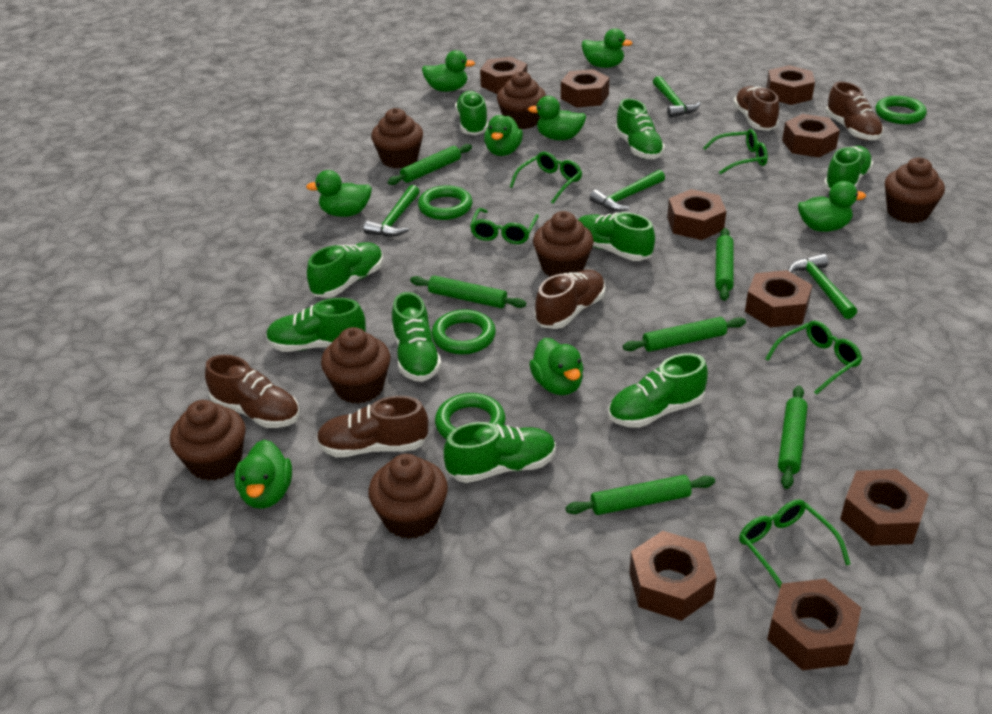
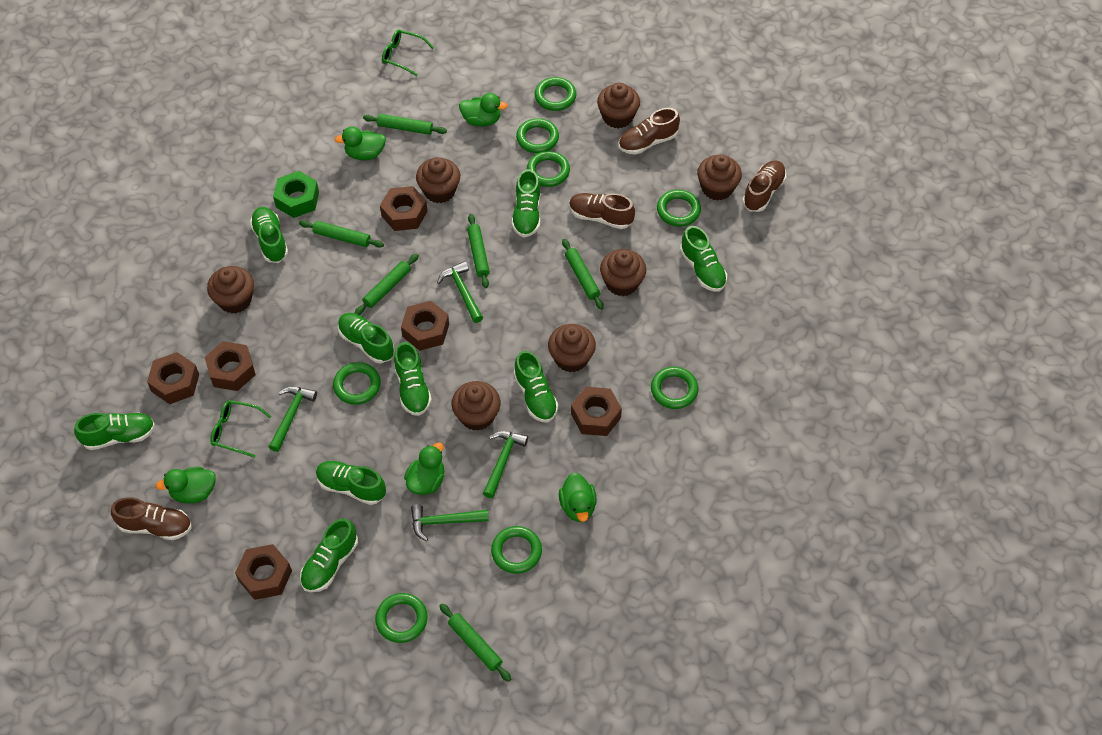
brown nut: [480,57,527,94] [561,69,610,107] [629,531,717,621] [667,189,726,240] [745,270,812,327] [766,65,815,105] [767,579,861,670] [782,114,840,157] [840,469,929,546] = 9 -> [147,352,199,404] [205,341,256,391] [235,544,292,600] [380,186,427,231] [401,301,449,351] [571,387,622,436] = 6
brown shoe: [205,355,299,428] [316,396,428,457] [535,270,605,329] [733,86,779,131] [826,81,884,140] = 5 -> [111,497,191,540] [569,193,635,229] [619,108,680,154] [742,160,786,212] = 4
green duck: [235,440,292,509] [306,170,372,217] [422,50,475,92] [484,115,523,156] [528,96,586,140] [529,338,584,395] [582,28,632,68] [798,181,866,232] = 8 -> [156,467,216,503] [335,127,386,160] [404,442,444,495] [459,93,507,126] [559,473,597,522] = 5
green glasses: [470,208,539,244] [510,152,582,204] [703,129,768,175] [739,499,850,588] [765,321,862,395] = 5 -> [210,400,272,458] [382,30,434,76] = 2
green nut: none = 0 -> [273,171,319,218] = 1
green ring: [418,185,472,220] [431,309,496,354] [435,393,506,440] [875,96,927,124] = 4 -> [333,362,381,405] [375,593,428,643] [491,526,542,574] [516,118,559,153] [527,151,570,187] [535,77,576,111] [651,367,698,409] [657,190,701,227] = 8

